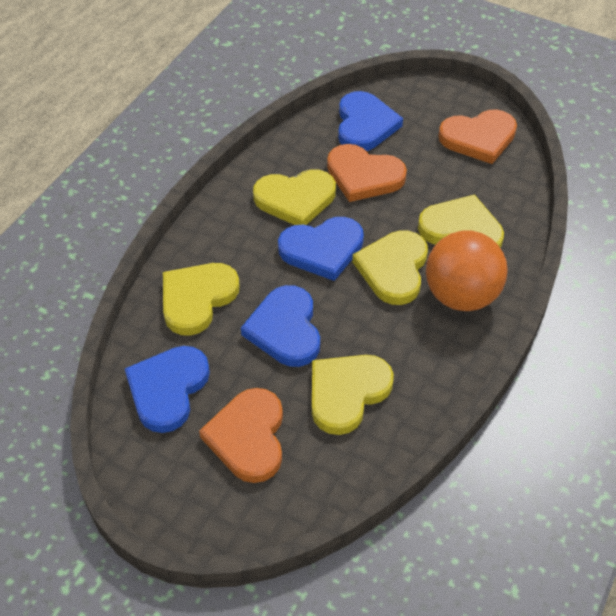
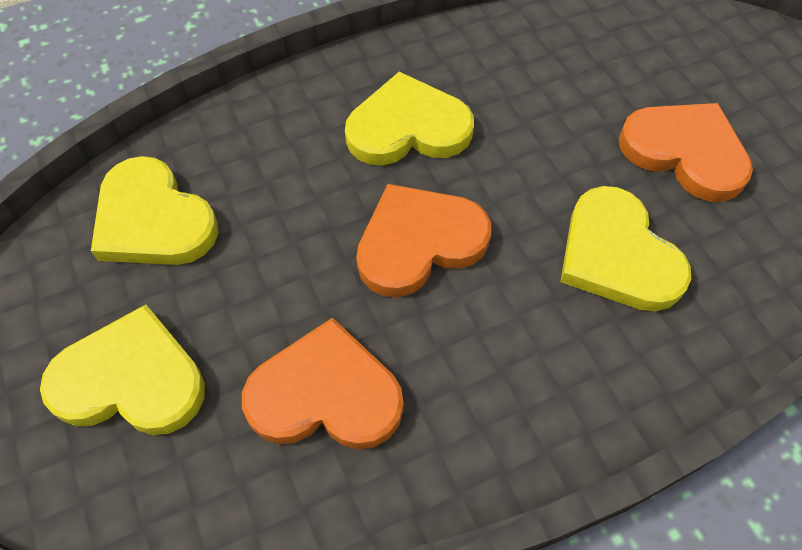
blue heart: [125,346,210,433] [241,285,320,367] [278,217,364,281] [338,91,403,151] = 4 -> none = 0
orange ball: [426,230,508,311] = 1 -> none = 0
yellow heart: [163,263,239,336] [253,169,336,225] [312,355,394,435] [352,230,428,305] [418,194,504,248] = 5 -> [40,305,205,435] [91,156,218,265] [345,72,474,165] [560,186,691,312] = 4

